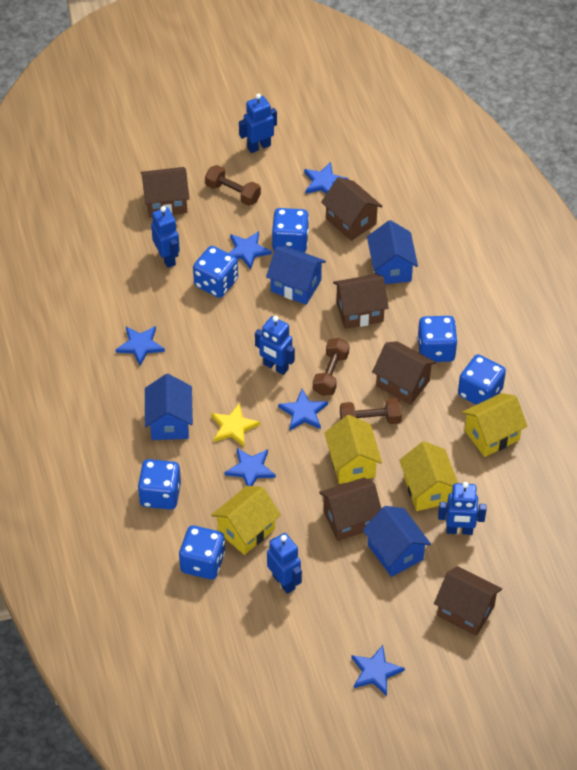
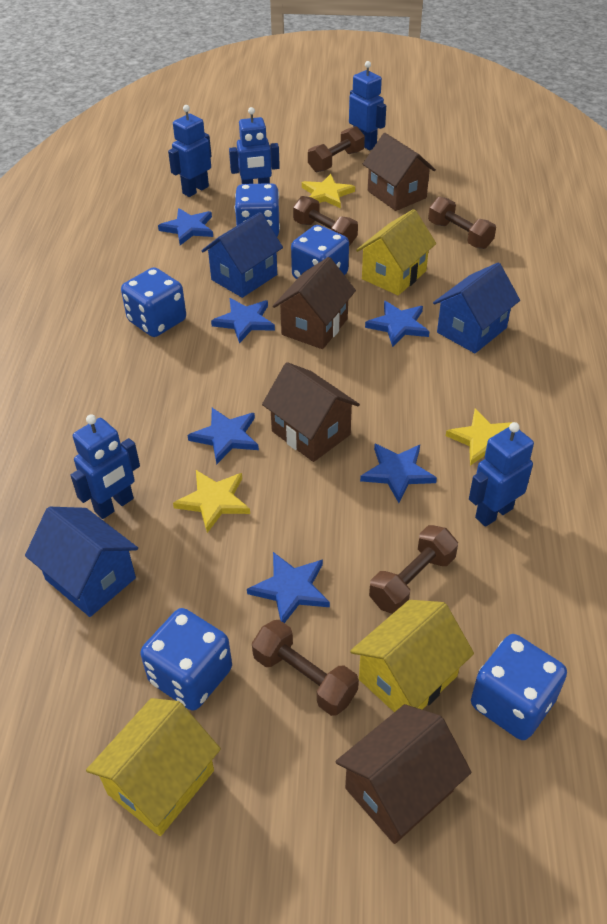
blue dice: [138,459,181,510] [179,525,225,580] [193,246,238,298] [272,208,309,253] [417,316,458,362] [458,354,506,405] = 6 -> [121,267,186,337] [140,608,232,711] [235,183,280,237] [291,225,349,279] [471,634,567,740] = 5
blue house: [145,374,193,440] [266,246,326,305] [363,506,431,577] [367,220,418,284] = 4 -> [25,507,138,617] [202,212,283,298] [433,263,520,353] = 3
brown dumbbell: [205,165,261,206] [313,338,350,396] [340,398,402,424] = 3 -> [252,620,359,716] [293,196,358,246] [308,126,365,172] [369,525,458,614] [428,197,496,249] = 5
brown house: [141,167,189,217] [319,477,381,541] [321,177,383,241] [333,274,389,329] [372,341,436,405] [434,566,502,636] = 6 -> [262,362,360,462] [273,257,356,349] [336,704,471,844] [363,133,436,211] = 4
yellow house: [211,486,281,555] [324,415,382,484] [399,441,458,511] [462,393,528,457] = 4 -> [86,698,221,836] [350,600,474,712] [356,209,436,295] = 3
yellow star: [211,403,260,447] = 1 -> [173,470,250,533] [302,174,355,208] [446,409,513,466] = 3

